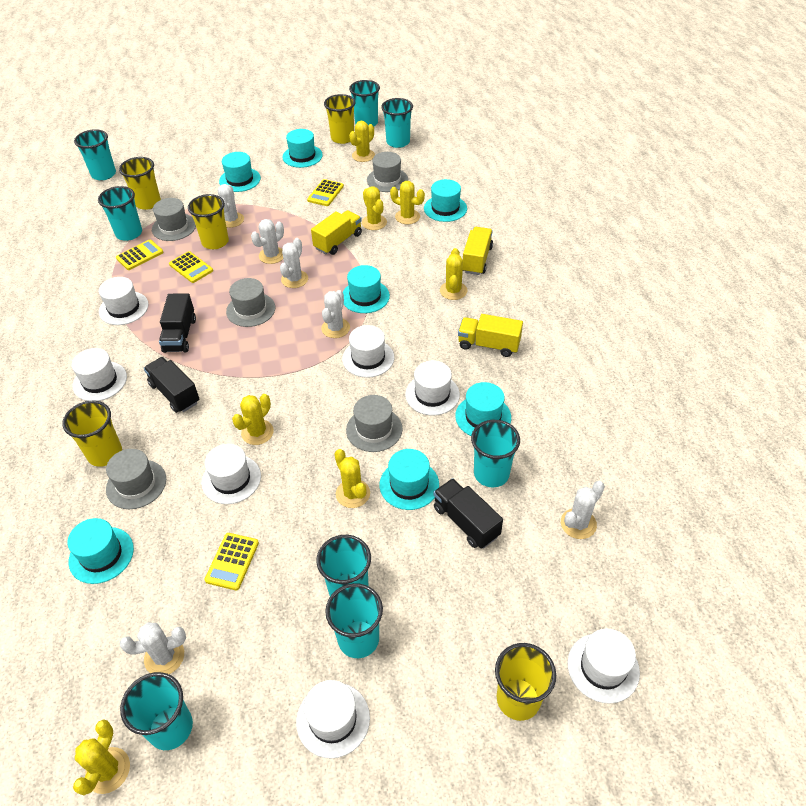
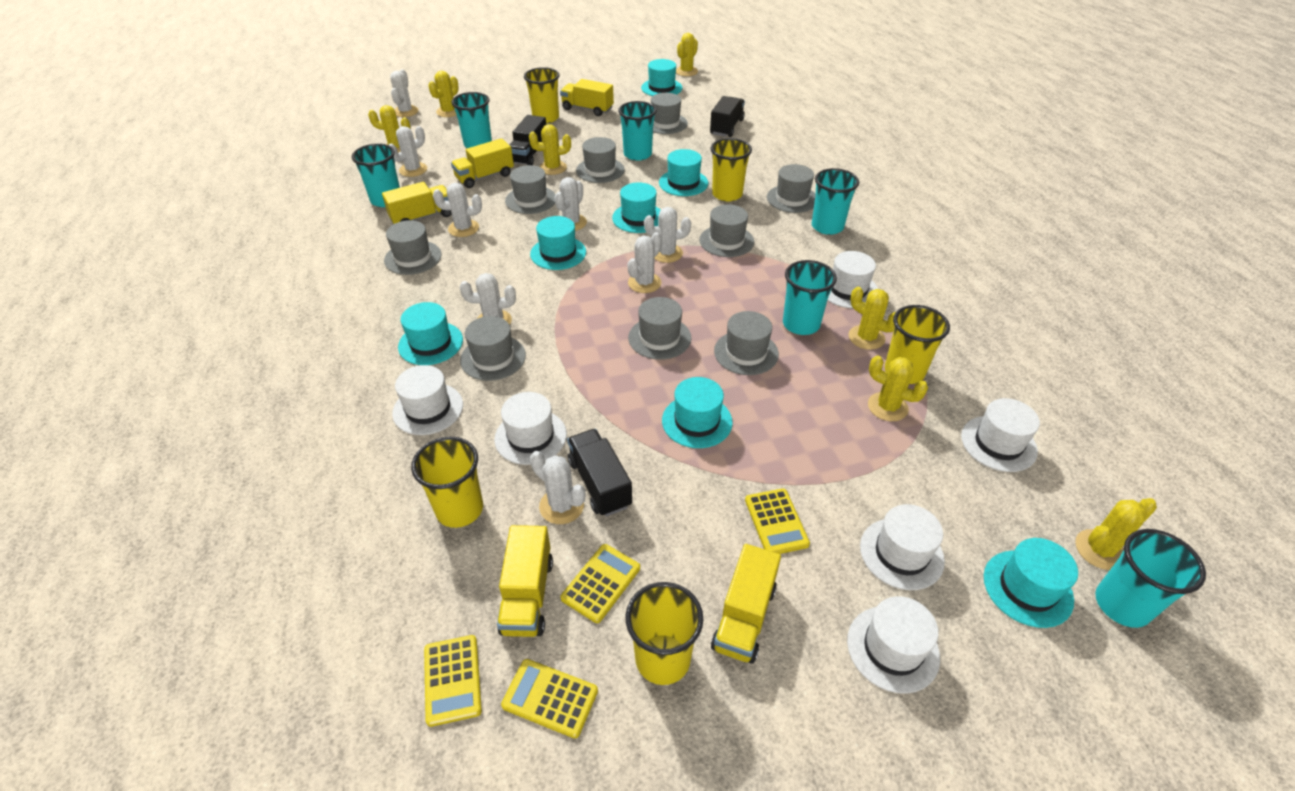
grey hat: [106,449,166,509] [152,198,196,241] [226,278,276,327] [346,395,403,452] [367,152,408,192] = 5 -> [384,220,442,275] [460,316,526,381] [505,165,556,214] [576,137,624,183] [628,297,692,360] [651,93,688,134] [700,204,754,257] [714,311,779,375] [767,164,816,213] = 9
turquoise cup: [74,129,116,180] [98,186,142,241] [120,672,193,750] [316,535,371,596] [325,583,383,658] [349,80,380,126] [381,98,413,148] [471,420,520,487] = 8 -> [352,143,400,207] [451,92,492,148] [618,101,657,161] [783,260,837,335] [812,168,859,235] [1095,529,1206,628] = 6
white cactus: [120,622,186,674] [218,184,244,228] [251,219,284,264] [280,238,308,288] [321,290,350,338] [561,481,605,539] = 6 -> [389,126,427,177] [390,69,418,117] [433,183,482,237] [460,273,516,325] [530,451,585,524] [554,177,587,231] [627,232,661,293] [644,207,691,263] = 8
white hat: [72,348,127,401] [99,277,149,325] [201,444,261,504] [296,680,370,759] [342,325,394,378] [405,361,460,415] [567,629,640,704] = 7 -> [392,365,463,435] [494,392,567,465] [827,251,878,309] [847,596,940,694] [860,504,945,590] [961,398,1040,472] = 6
yellow truck: [311,210,362,255] [458,314,523,357] [463,227,493,275] = 3 -> [382,182,452,224] [451,138,514,188] [497,525,553,637] [560,79,614,116] [711,544,781,664] = 5

